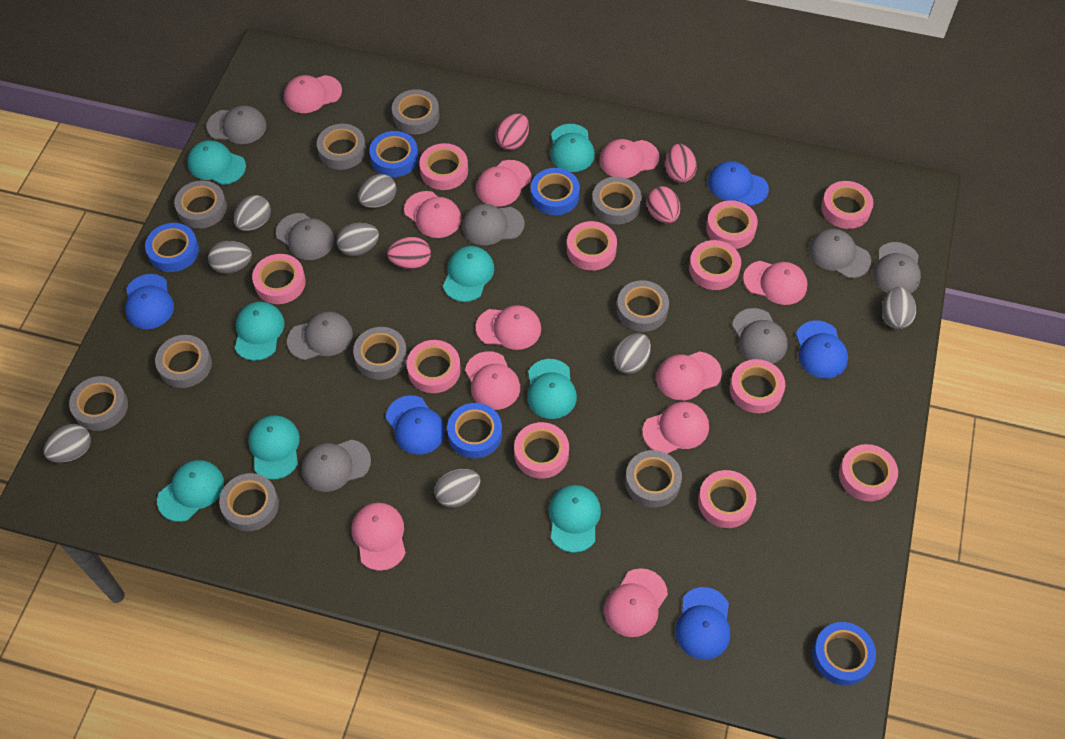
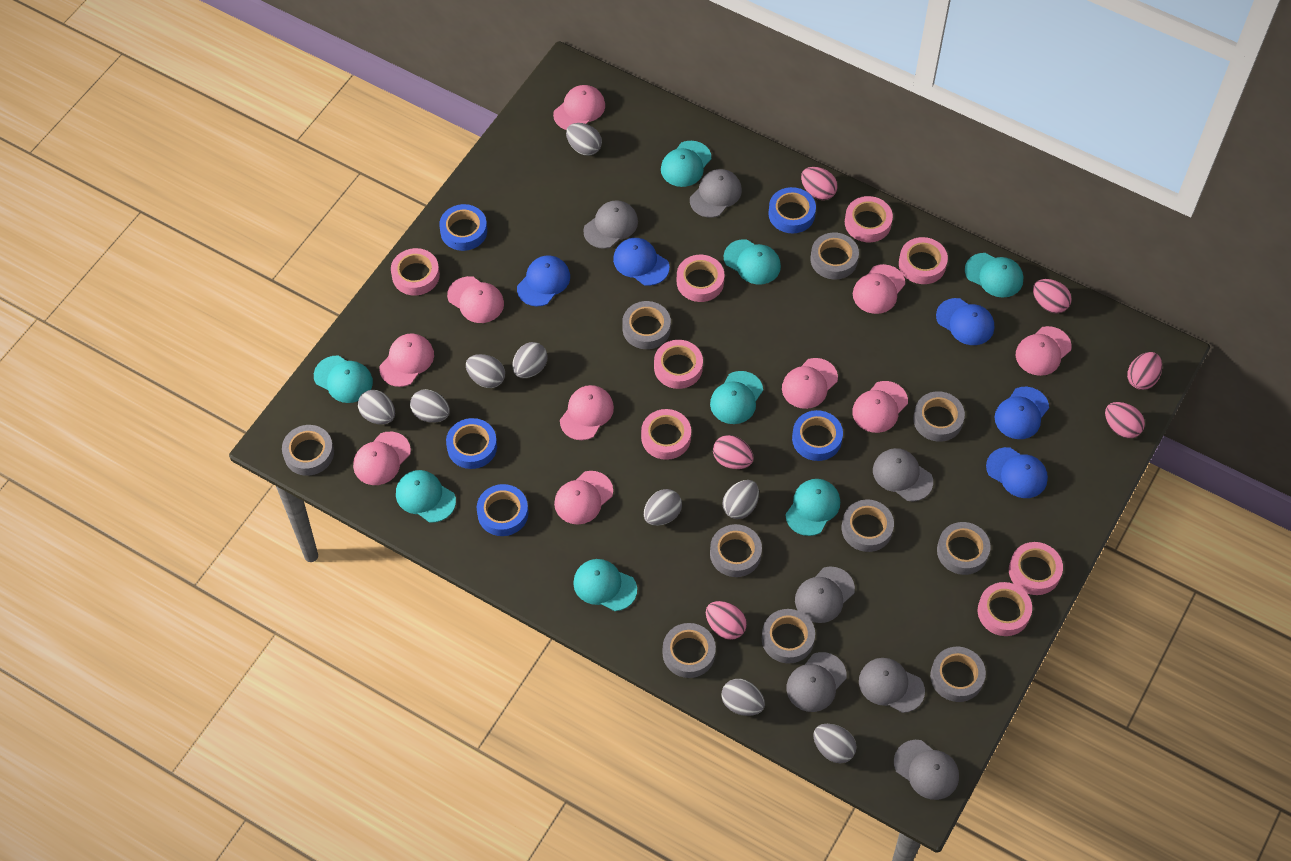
grey cap: [206,105,267,144] [276,213,334,260] [287,312,353,360] [302,440,371,492] [462,204,524,245] [732,308,788,364] [809,229,871,278] [873,242,921,293] = 8 -> [583,200,638,249] [690,169,742,218] [786,652,847,712] [795,567,855,623] [859,658,925,713] [873,448,933,501] [894,740,959,800] = 7
grey egg: [44,424,91,463] [208,241,252,274] [234,195,271,231] [337,223,379,256] [358,174,396,208] [435,469,480,508] [613,333,651,374] [882,287,916,329] = 8 -> [358,390,395,425] [410,389,450,423] [466,354,505,388] [512,342,548,378] [566,123,602,156] [644,489,682,526] [721,679,765,716] [722,480,759,519] [813,724,857,763] = 9
pink cap: [284,75,342,113] [352,503,406,571] [404,191,461,238] [465,351,520,410] [476,160,531,207] [476,305,541,350] [599,139,659,178] [604,568,668,637] [642,402,709,454] [656,351,722,400] [743,261,807,305] = 11 -> [353,432,411,485] [379,333,434,387] [447,276,504,323] [553,85,605,130] [554,471,613,524] [560,385,614,440] [782,358,838,409] [852,381,908,433] [853,264,905,314] [1016,326,1072,376] = 10
pink egg: [387,237,431,269] [495,114,529,150] [647,186,680,223] [665,144,697,183] = 4 -> [706,601,747,640] [713,435,753,469] [801,167,838,200] [1033,279,1072,314] [1105,402,1145,438] [1127,352,1162,390] = 6
pink tape: [252,254,306,304] [407,340,461,393] [419,143,468,190] [514,422,569,479] [567,221,617,271] [689,240,741,290] [698,470,756,528] [706,200,758,249] [730,359,785,413] [821,181,874,229] [839,444,898,501] = 11 -> [391,248,440,295] [641,409,691,460] [654,340,703,389] [677,255,724,302] [845,196,893,242] [899,237,948,284] [978,582,1032,636] [1009,542,1063,595] = 8

